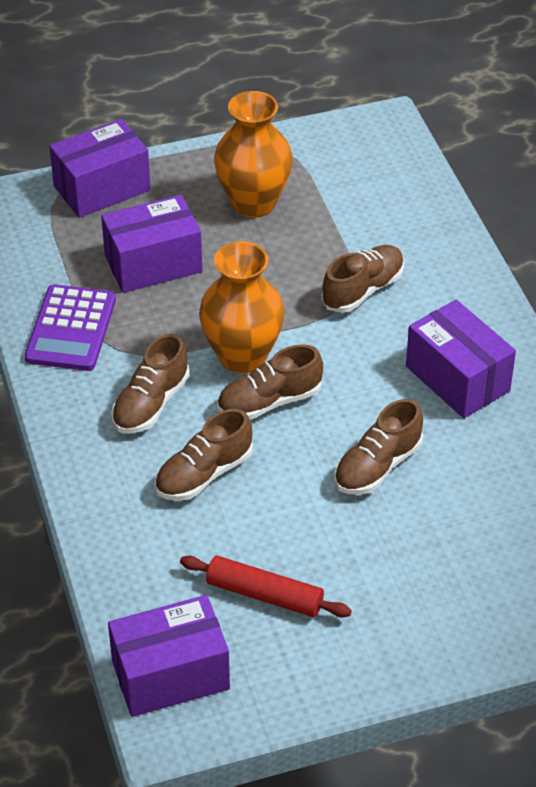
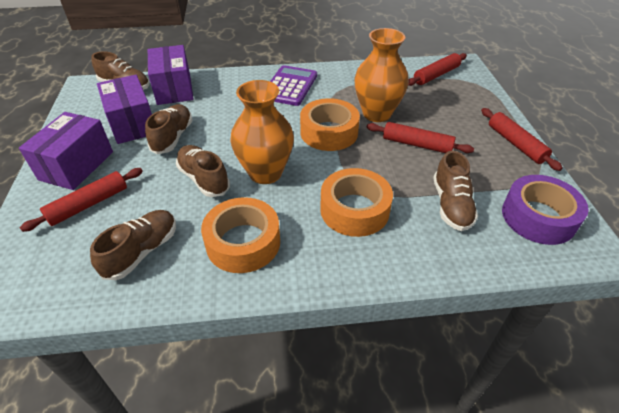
orange tape: none = 0 -> [201,197,280,273] [300,98,360,151] [320,168,393,237] = 3
purple box: [49,119,151,218] [101,195,203,293] [108,595,230,717] [406,300,516,418] = 4 -> [19,112,113,190] [97,75,152,144] [148,45,194,105] = 3
purple tape: none = 0 -> [502,175,589,245] = 1
red rolling pin: [180,556,352,618] = 1 -> [20,168,143,232] [367,122,474,153] [408,53,467,86] [481,108,563,171] = 4

